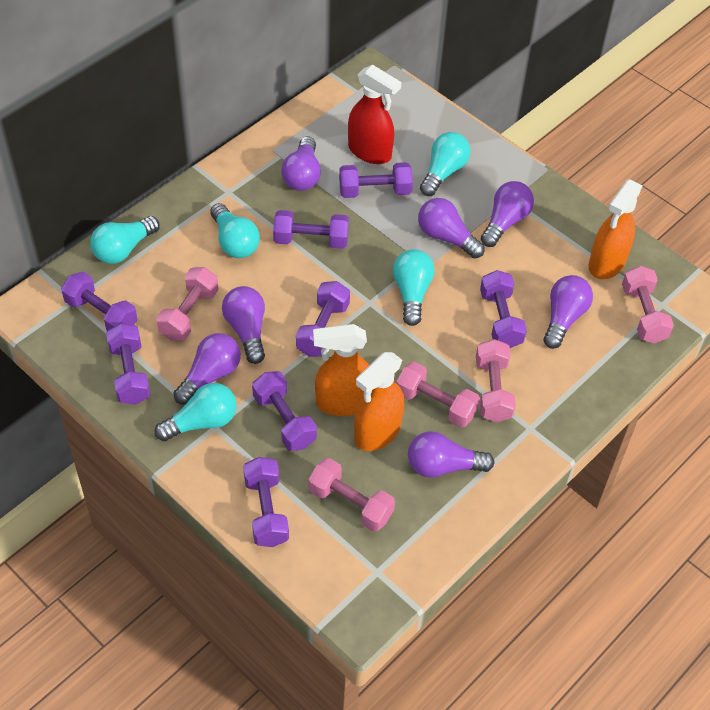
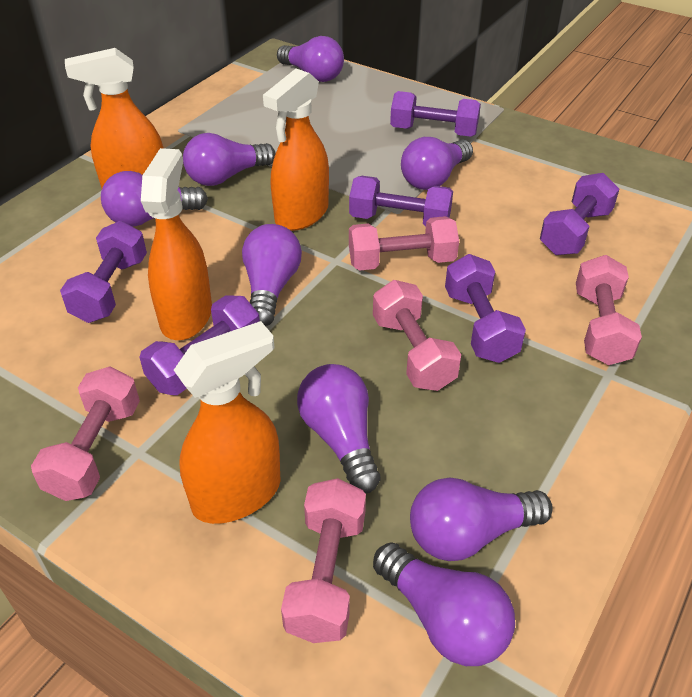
orange spray bottle: [313,324,369,416] [354,352,404,451] [589,179,643,279] = 3 -> [65,48,164,188] [141,148,212,340] [174,321,281,524] [263,69,329,231] = 4
purple dumbbell: [61,272,138,331] [106,323,150,405] [243,457,289,547] [252,371,317,451] [273,210,349,249] [296,281,350,357] [339,162,413,198] [480,270,527,348] = 8 -> [60,221,147,323] [139,295,260,395] [349,176,453,227] [390,91,481,137] [445,254,526,363] [540,173,619,255] = 6
purple light bulb: [173,333,241,405] [222,286,265,364] [281,136,321,191] [408,431,494,478] [418,198,485,258] [481,181,534,247] [543,275,593,349] = 7 -> [101,171,208,227] [183,133,276,186] [242,224,302,326] [277,36,344,82] [297,364,380,493] [373,542,515,666] [401,137,473,190] [410,478,553,561] = 8
red spray bottle: [348,65,402,164] = 1 -> none = 0
turquoise light bulb: [90,216,160,264] [155,383,237,441] [210,203,260,258] [393,249,434,326] [420,132,471,196] = 5 -> none = 0

